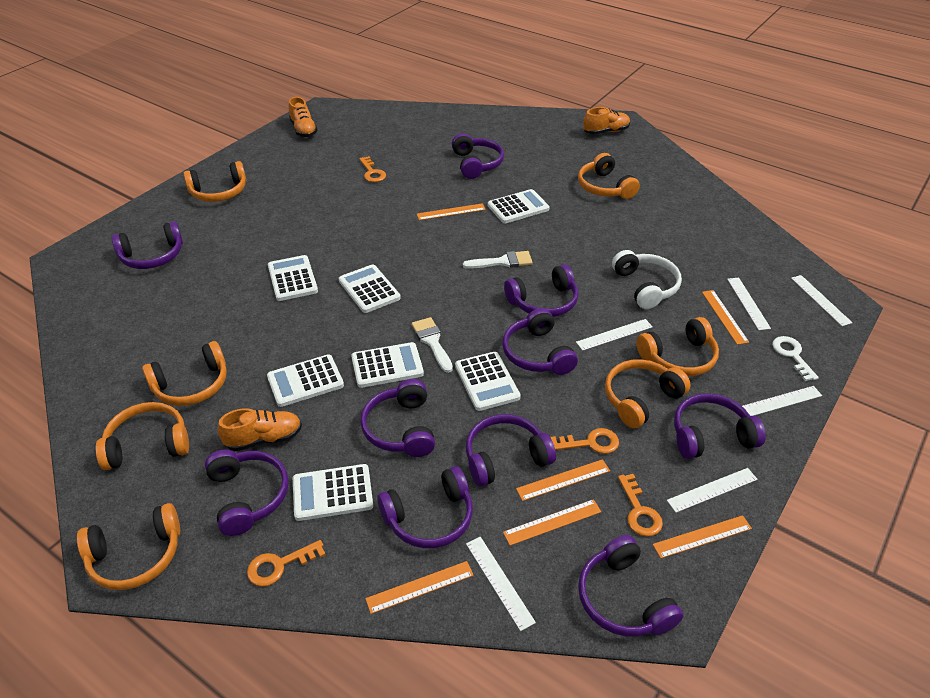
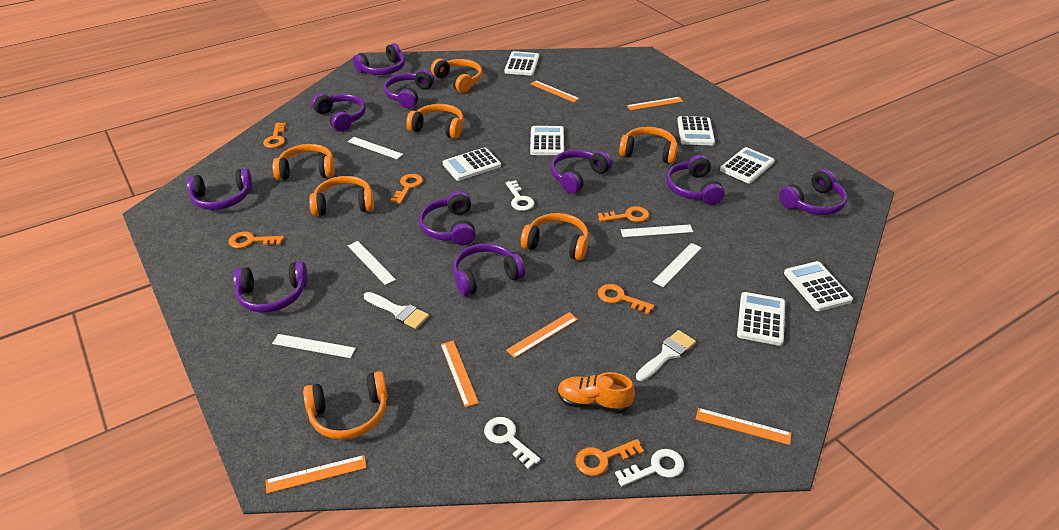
orange key: [247,540,326,587] [359,156,386,182] [550,428,619,454] [618,474,663,537] = 4 -> [229,232,284,248] [263,122,286,148] [390,174,423,204] [575,439,644,476] [598,206,649,222] [598,284,654,314] = 6
orange shoe: [218,408,302,451] [289,97,318,137] [583,107,630,135] = 3 -> [557,372,635,413] = 1
white headphones: [612,250,682,309] = 1 -> none = 0
white key: [772,336,819,381] = 1 -> [484,417,540,469] [506,180,534,211] [615,449,684,486] = 3
white ruler: [466,537,536,631] [576,319,653,351] [667,468,758,513] [727,278,771,330] [742,386,822,416] [791,275,853,326] = 6 -> [272,334,356,358] [348,137,403,159] [348,241,396,285] [621,225,693,237] [653,243,702,287] = 5

